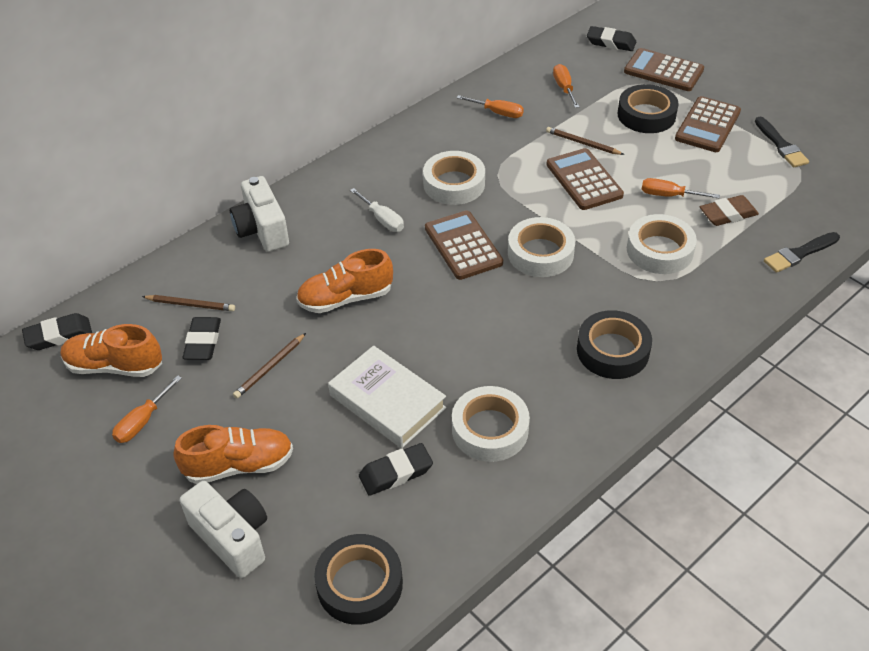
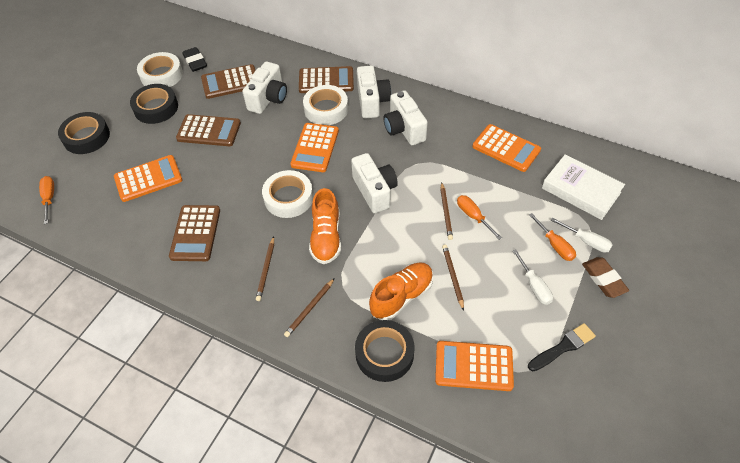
black brush: [755,117,809,168] [764,232,840,273] = 2 -> [528,323,596,371] = 1
black eraser: [22,313,92,350] [183,317,221,360] [359,443,433,496] [587,26,636,51] = 4 -> [182,47,207,72] = 1
brown pencil: [142,295,235,311] [233,333,306,399] [546,127,624,155] = 3 -> [256,236,274,301] [284,278,335,337] [440,182,453,240] [442,245,464,311] = 4
orange calculator: none = 0 -> [114,155,182,202] [290,123,339,172] [435,341,514,391] [472,124,541,172] = 4
orange screwdriver: [112,375,182,443] [456,95,524,118] [553,64,579,108] [641,178,720,198] = 4 -> [39,176,54,224] [457,195,502,240] [529,213,576,261] = 3
orange shoe: [61,324,162,377] [173,425,293,484] [296,249,393,313] = 3 -> [309,188,341,264] [369,262,433,320] = 2
white camera: [180,481,267,578] [230,176,289,252] = 2 -> [243,62,287,114] [351,153,398,214] [357,66,391,119] [383,90,428,145] = 4
white screwdriver: [350,188,404,232] = 1 -> [512,249,553,305] [551,217,613,253] = 2
white tape: [423,151,485,205] [452,386,530,462] [508,217,575,277] [627,214,697,274] = 4 -> [137,52,183,87] [262,170,313,218] [303,85,348,125] = 3

